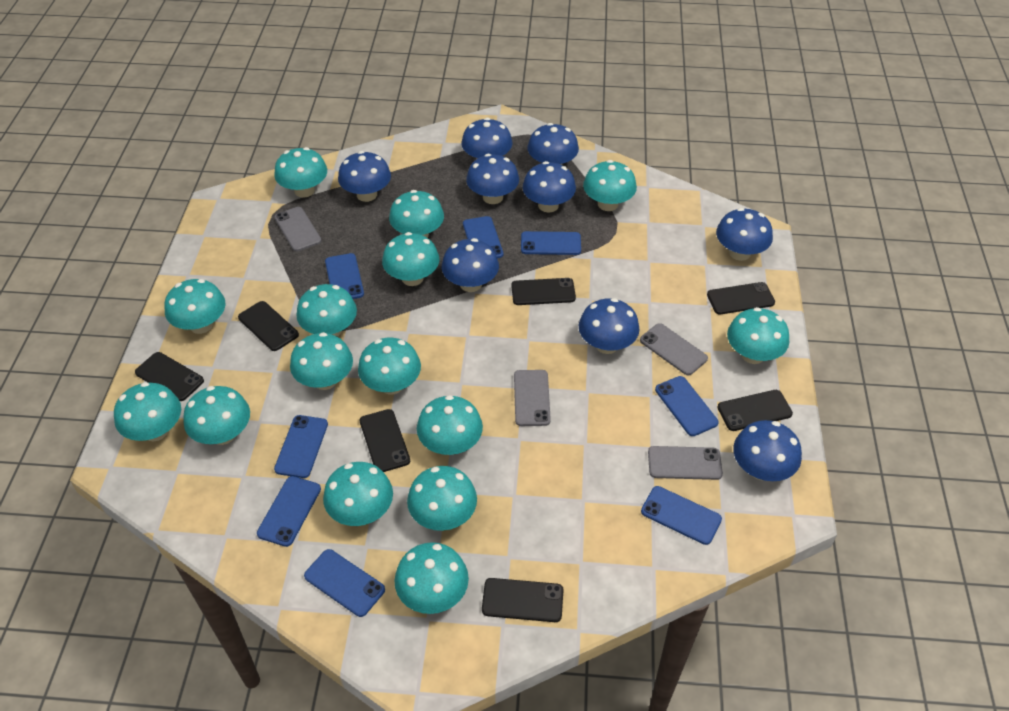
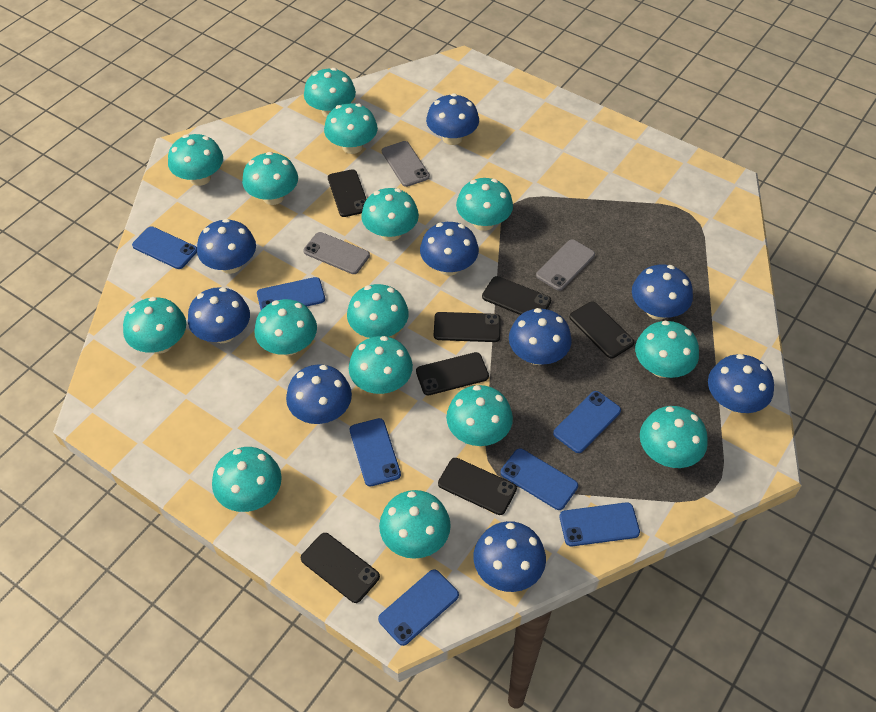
blue phone: [257,476,321,547] [274,415,328,478] [304,549,385,617] [325,253,364,299] [463,216,503,258] [521,231,581,255] [641,486,722,545] [655,376,719,436] = 8 -> [132,226,197,269] [257,277,325,310] [350,418,401,486] [378,569,459,646] [501,448,578,510] [553,391,621,453] [559,502,640,546] = 7
grey phone: [274,207,321,251] [514,370,551,426] [640,323,708,375] [648,446,723,480] = 4 -> [303,232,370,274] [382,141,430,187] [536,239,595,291] = 3

